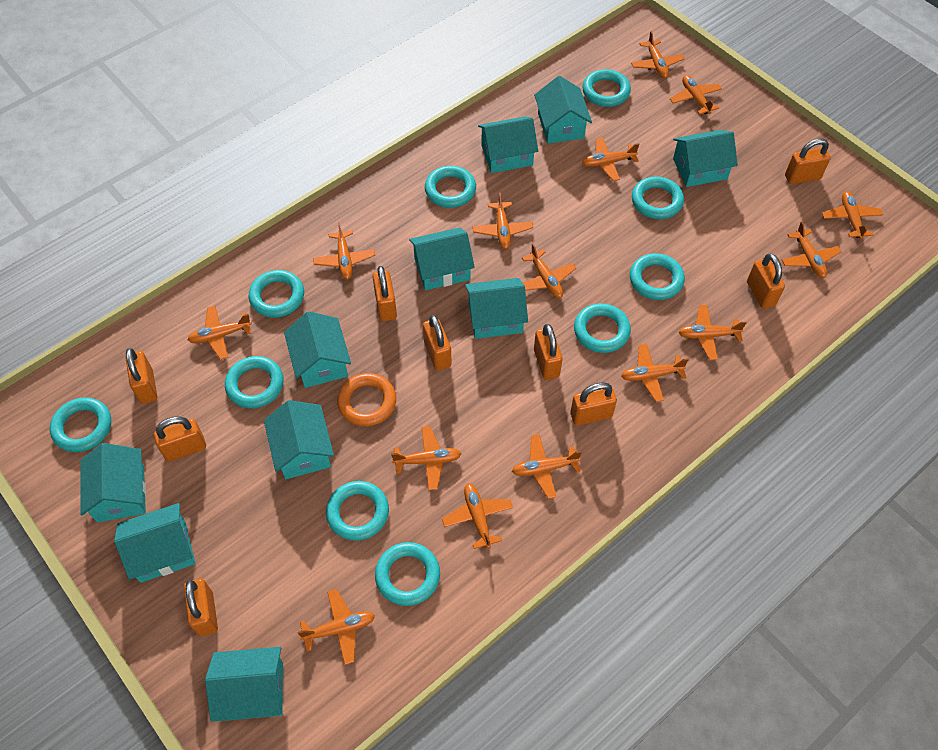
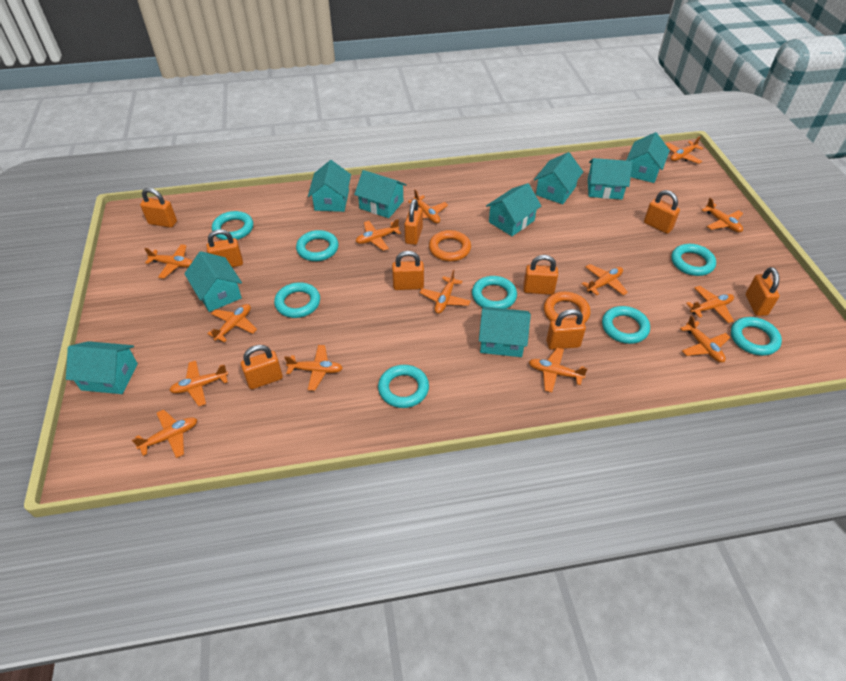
orange plane: [187,306,252,360] [297,589,375,665] [313,222,375,279] [391,426,462,490] [442,483,513,549] [472,193,533,249] [512,434,582,499] [522,244,576,298] [582,137,639,181] [621,344,689,402] [631,31,685,78] [670,75,722,114] [678,305,746,360] [782,222,841,278] [822,191,883,239] = 15 -> [132,410,197,458] [144,244,193,279] [169,361,228,406] [207,304,257,342] [284,345,343,391] [356,219,401,251] [408,189,448,223] [419,270,470,314] [529,348,588,393] [582,264,628,295] [666,136,703,164] [680,315,730,363] [686,286,734,323] [702,198,743,232] = 14
orange ring: [337,373,396,426] = 1 -> [429,230,471,261] [544,292,591,323] = 2
turquoise house: [80,443,146,522] [114,503,195,583] [205,647,283,722] [264,400,334,479] [284,311,351,388] [409,227,475,290] [465,278,528,339] [478,117,538,173] [534,76,592,144] [673,130,738,187] = 10 -> [66,341,138,394] [184,251,242,312] [308,160,351,212] [354,170,406,218] [479,307,531,357] [486,183,541,236] [534,152,583,205] [588,158,632,200] [626,132,670,183] = 9
turquoise ring: [50,397,111,452] [225,356,284,409] [249,270,304,318] [326,481,389,541] [375,542,440,606] [425,166,476,208] [574,303,631,353] [582,69,631,107] [630,253,685,300] [632,177,684,219] = 10 -> [212,211,253,240] [274,282,320,318] [296,230,339,261] [378,365,429,408] [472,276,517,309] [602,306,650,344] [671,244,716,276] [731,317,782,356] = 8

